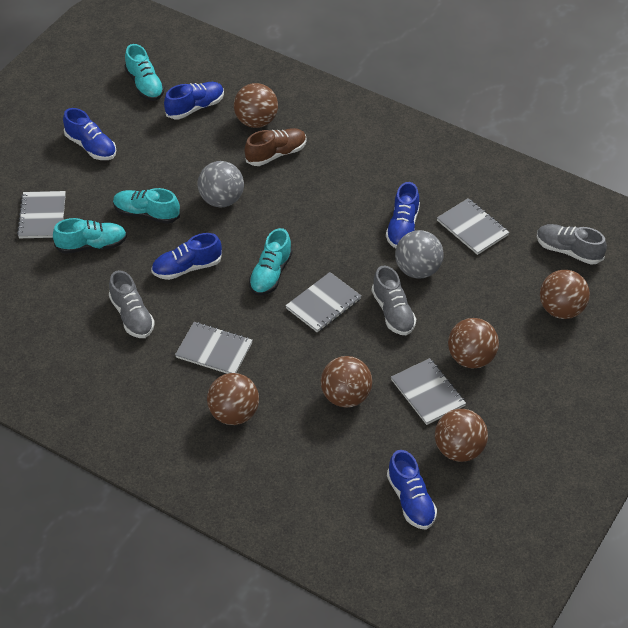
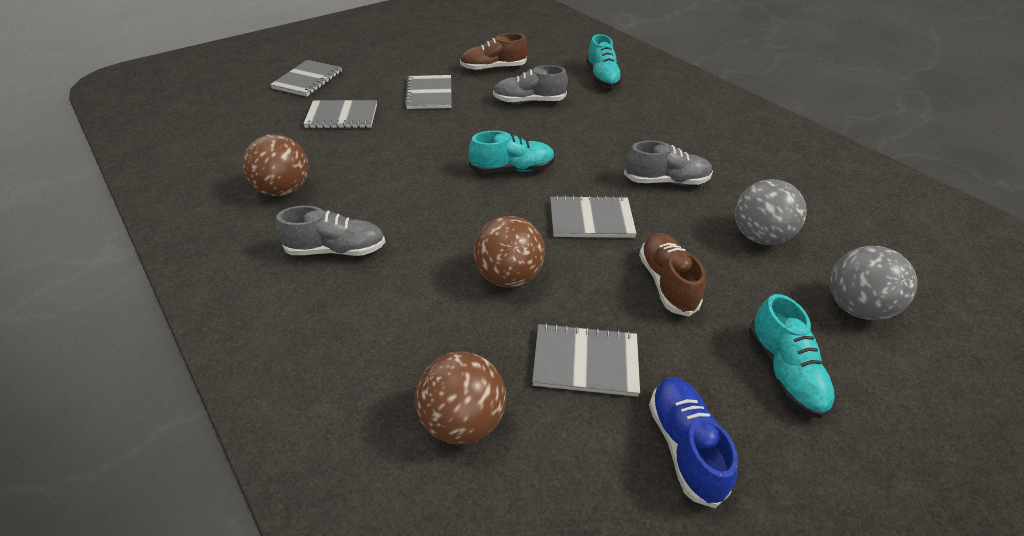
blue shoe: [63,108,116,160] [151,233,222,280] [164,82,224,119] [386,182,420,248] [387,450,437,529] = 5 -> [649,377,738,508] = 1
brown ball: [207,373,259,425] [234,83,278,128] [321,356,372,408] [435,409,488,462] [448,318,499,369] [540,270,590,319] = 6 -> [243,134,309,196] [415,352,506,445] [473,216,545,288] = 3
brown shoe: [245,128,307,166] = 1 -> [460,33,527,71] [639,233,705,317] = 2
turquoise shoe: [53,218,127,254] [113,188,180,224] [125,44,165,101] [249,228,293,295] = 4 -> [469,131,555,174] [586,34,623,88] [749,294,835,418] = 3

